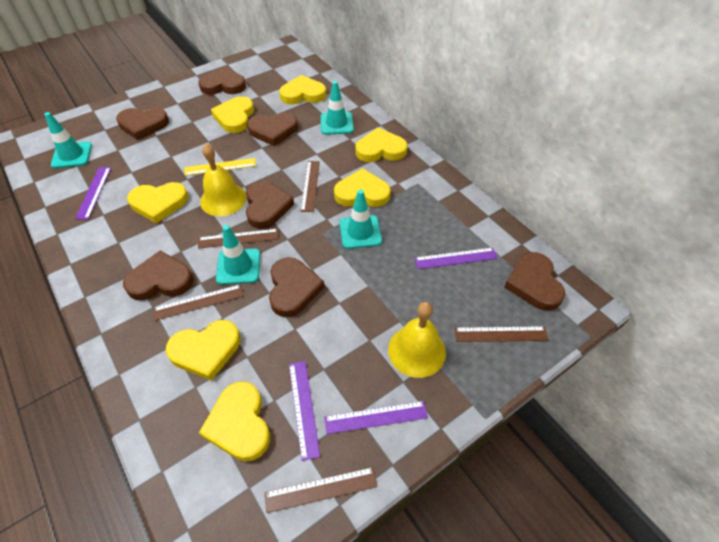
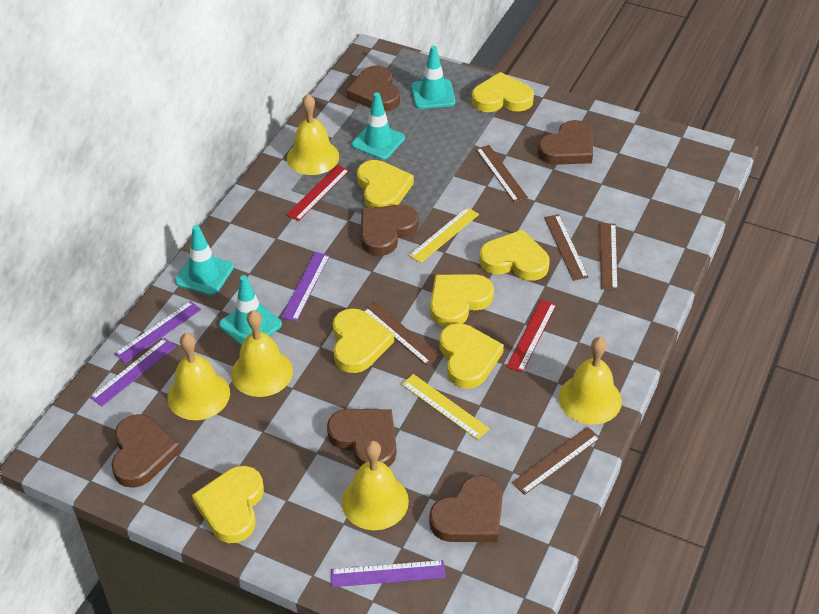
brown heart: [116,108,169,140] [123,250,193,300] [198,67,246,95] [246,181,294,229] [247,113,298,146] [269,257,325,317] [504,252,565,311] = 7 -> [111,414,181,488] [327,409,396,467] [347,65,400,112] [361,205,419,256] [429,475,503,542] [538,120,593,165] = 6
red ruler: none = 0 -> [286,165,350,221] [506,300,557,373] = 2
yellow bell: [200,143,246,216] [388,302,446,378] = 2 -> [167,333,230,420] [231,310,293,397] [287,94,339,175] [342,441,409,530] [559,337,622,425] = 5
yellow ruler: [184,158,256,176] = 1 -> [402,374,490,440] [409,207,479,263] = 2

